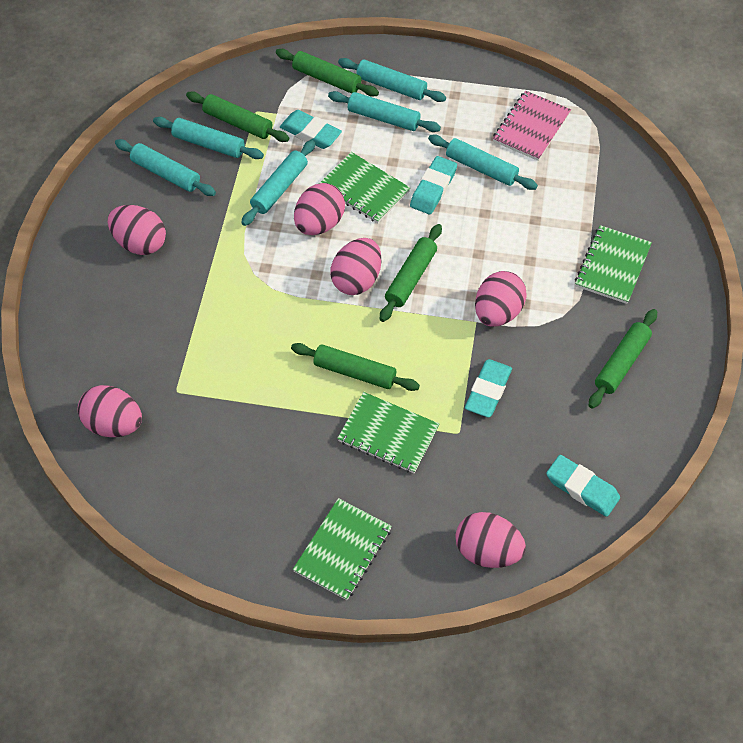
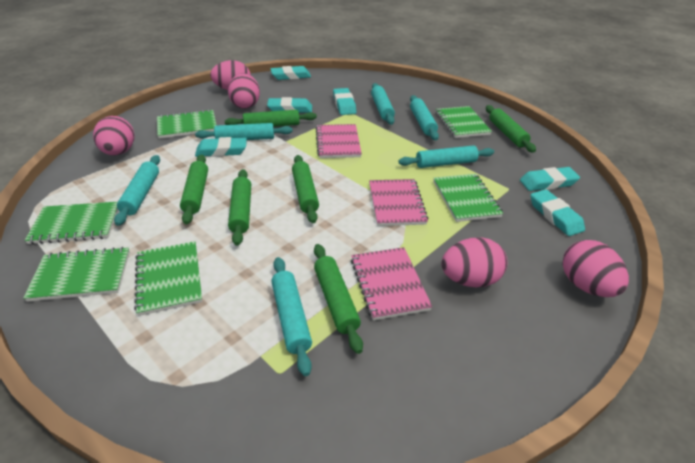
green notebook: [293,498,392,600] [319,152,410,223] [337,392,439,473] [575,225,652,304] = 4 -> [23,247,130,302] [24,202,118,244] [134,241,202,316] [157,109,216,139] [433,174,503,222] [436,106,492,138] = 6
green rolling pin: [186,91,289,142] [276,49,379,97] [291,343,420,391] [380,224,442,322] [589,309,657,409] = 5 -> [180,155,208,225] [225,110,317,127] [228,169,251,246] [292,155,319,223] [314,244,363,354] [486,105,536,153] = 6
pink egg: [78,385,142,437] [108,205,166,255] [294,183,345,235] [330,238,381,295] [455,512,526,568] [475,271,527,327] = 6 -> [93,116,135,155] [210,60,251,90] [228,73,260,109] [441,238,507,288] [563,240,629,297] = 5
pink notebook: [493,91,571,161] = 1 -> [316,124,362,158] [351,247,432,320] [369,179,428,226] = 3
turquoise eraser: [280,110,342,149] [410,156,457,215] [465,359,512,418] [546,455,620,517] = 4 -> [195,137,247,157] [267,97,312,113] [270,66,311,80] [333,88,356,115] [520,167,580,191] [531,189,585,236] = 6

